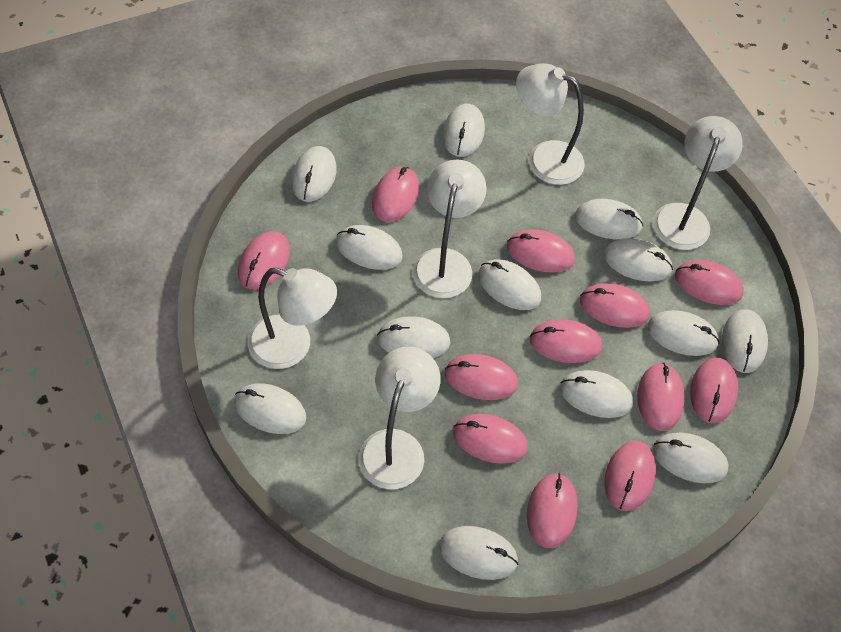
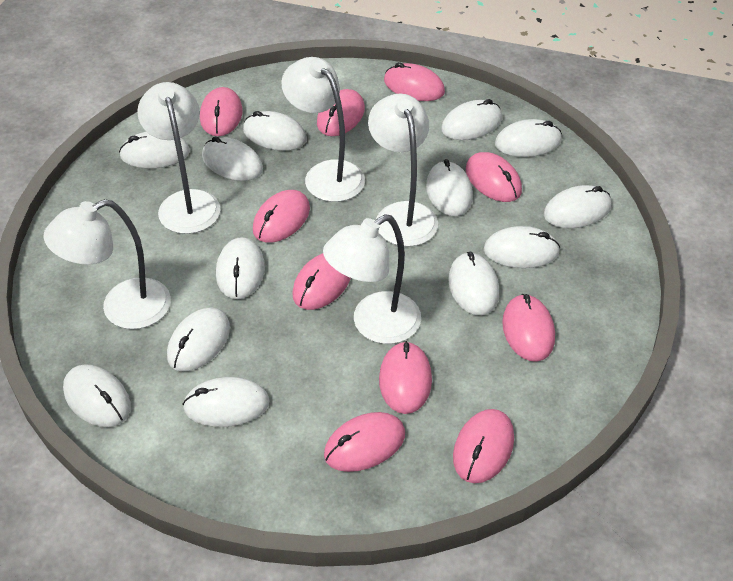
pink mouse: [238,231,290,289] [372,167,419,222] [445,354,518,400] [453,414,528,464] [507,229,575,273] [527,473,578,548] [530,319,602,363] [580,283,650,328] [604,441,656,511] [637,363,685,431] [675,260,744,305] [690,357,738,423] = 12 -> [200,87,243,136] [253,190,310,243] [292,253,351,310] [317,89,365,136] [324,412,405,472] [379,341,432,414] [384,62,445,101] [453,409,514,483] [466,152,522,202] [502,294,555,362] = 10

